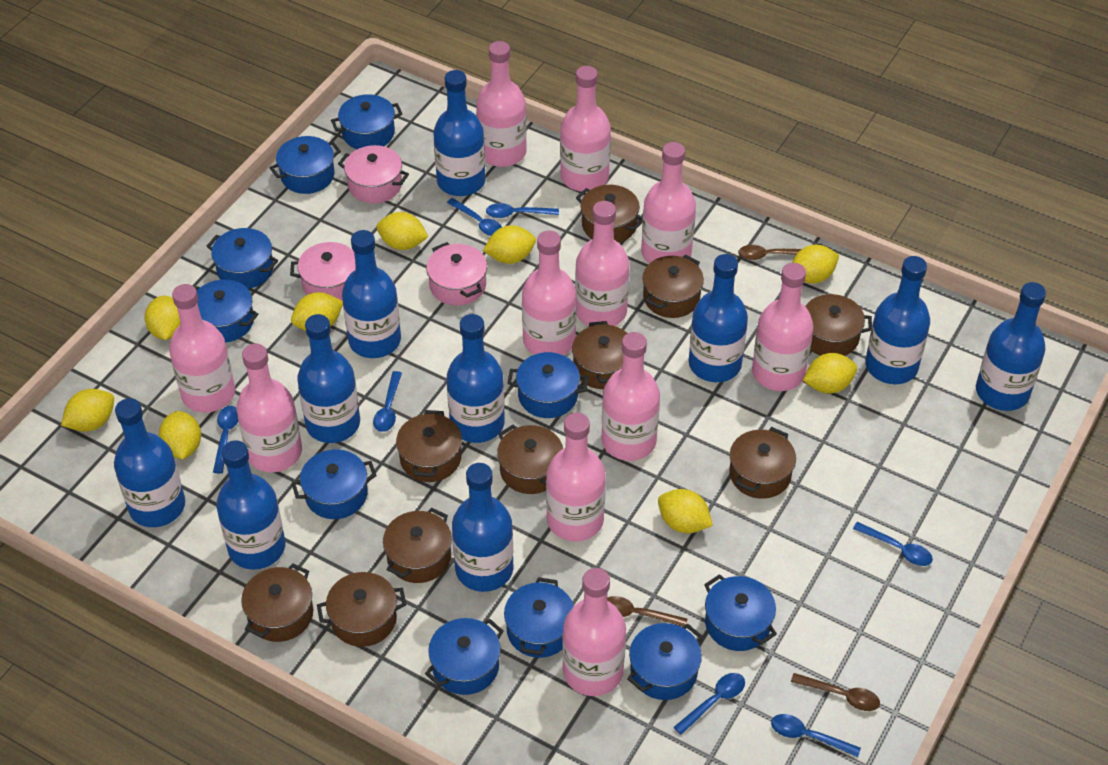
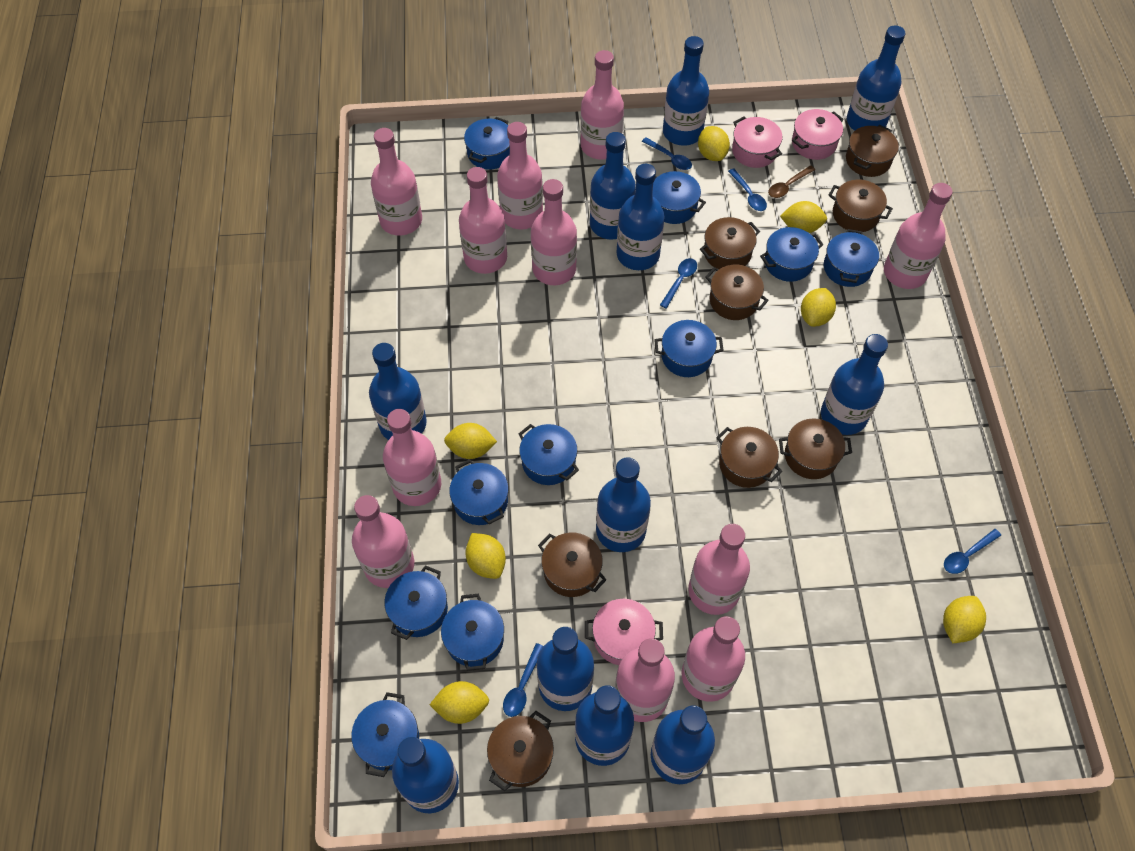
blue bottle: [114,398,185,527] [216,440,286,570] [297,314,360,443] [342,230,401,358] [433,70,486,196] [447,314,505,443] [452,463,513,592] [689,254,748,382] [865,256,930,384] [976,282,1046,411] = 10 -> [369,343,427,440] [392,737,459,813] [537,627,594,711] [575,685,634,766] [590,132,636,240] [596,457,651,552] [616,164,665,270] [651,705,715,784] [663,36,709,146] [821,334,888,435] [847,25,906,131] = 11
blue spoon: [213,406,238,473] [373,371,402,432] [447,198,502,236] [486,203,559,218] [674,673,745,735] [771,714,861,757] [853,522,933,566] = 7 -> [503,643,543,717] [642,137,692,170] [660,258,697,309] [728,168,767,211] [944,529,1001,574] = 5
brown pot: [241,563,313,642] [317,572,407,647] [383,507,452,583] [396,410,462,482] [497,425,563,494] [572,321,628,389] [576,185,643,243] [642,255,704,318] [729,427,796,499] [805,294,872,356] = 10 -> [487,711,554,791] [538,532,606,597] [700,217,760,269] [705,265,769,320] [716,427,782,488] [779,418,852,479] [828,180,893,232] [846,125,899,177] = 8
brown spoon: [607,596,687,627] [738,245,801,260] [791,673,880,711] = 3 -> [768,165,815,198] = 1
yellow lemon: [61,389,114,432] [145,296,180,340] [159,411,201,459] [291,292,343,331] [376,212,429,250] [483,225,536,264] [658,489,713,533] [792,245,839,284] [803,353,857,394] = 9 -> [430,681,489,724] [444,423,497,459] [465,533,506,579] [698,126,730,161] [780,201,827,233] [801,288,836,327] [943,596,986,643] = 7

